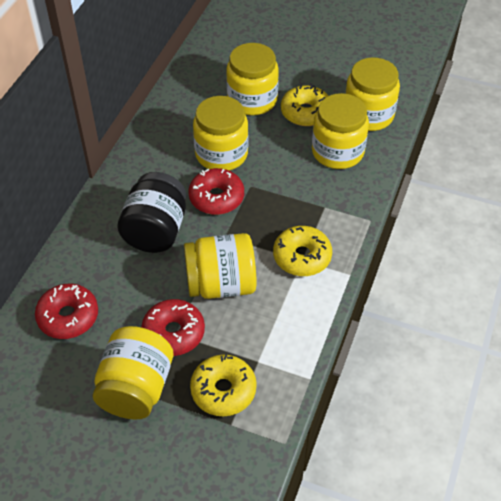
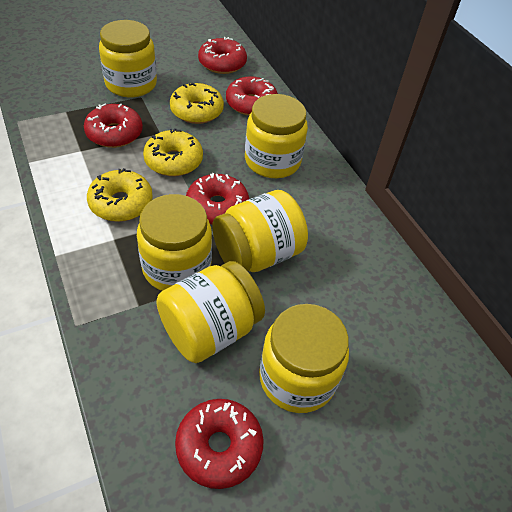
black jar: [117,172,186,253] = 1 -> none = 0
red donut: [35,284,98,339] [141,299,205,356] [188,168,244,215] = 3 -> [84,104,143,148] [175,399,264,489] [186,173,249,225] [198,37,247,74] [226,76,278,116] = 5

